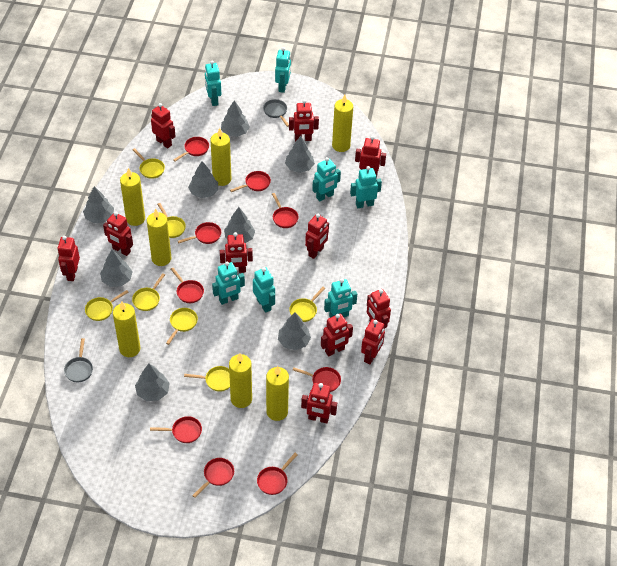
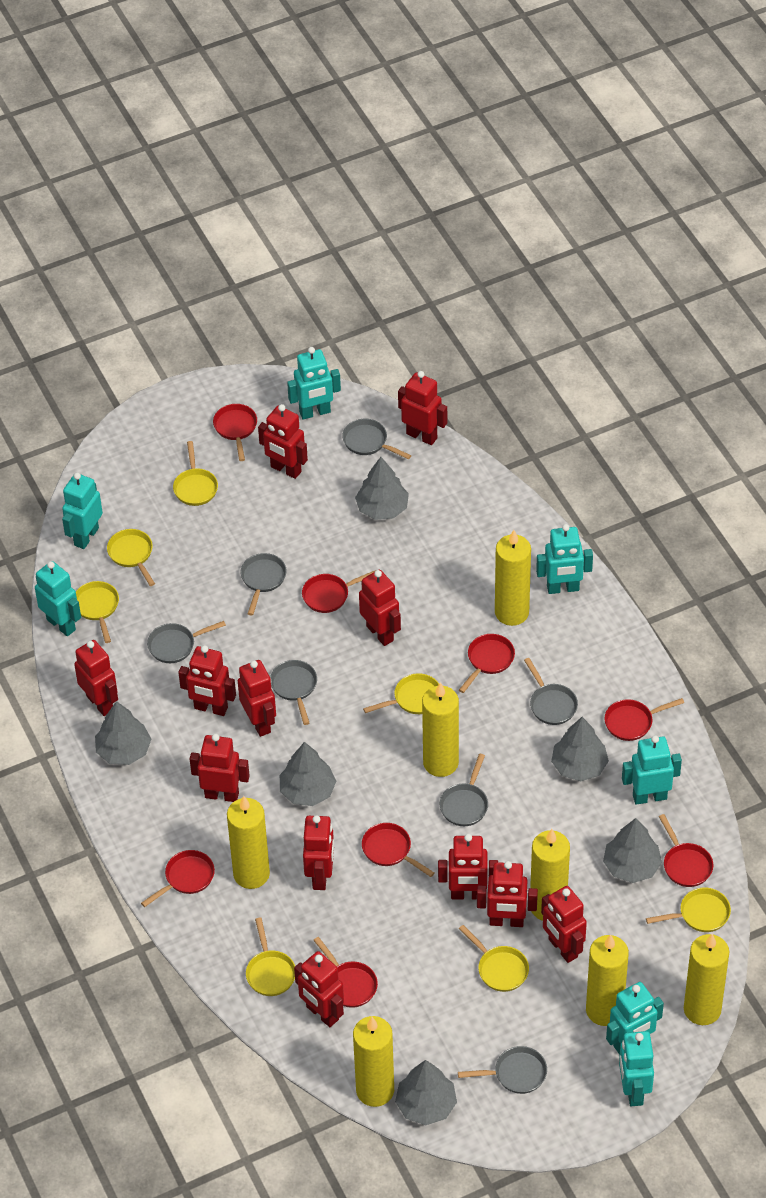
grey pan: [64,338,93,382] [263,99,289,127] = 2 -> [147,621,226,663] [241,553,287,616] [270,660,317,725] [342,419,411,460] [440,754,488,826] [458,1046,547,1094] [524,658,578,725] = 7
grey tree: [83,186,114,224] [100,250,133,287] [135,364,170,401] [188,161,218,198] [221,100,250,137] [224,207,255,243] [278,312,311,350] [285,136,315,173] = 8 -> [95,701,151,765] [280,742,336,806] [355,457,409,520] [395,1060,457,1125] [551,717,609,781] [603,818,662,883] = 6
red pan: [150,416,202,443] [171,268,204,303] [173,137,209,162] [178,222,221,244] [192,458,234,498] [230,171,271,192] [257,453,298,495] [272,193,299,228] [293,367,341,392] = 9 -> [141,850,215,907] [213,404,257,461] [302,570,376,613] [313,937,378,1008] [362,823,434,877] [459,634,515,693] [605,698,684,741] [659,814,713,887] = 8
red robot: [57,236,80,281] [103,212,133,256] [151,103,176,149] [220,232,253,273] [289,100,319,141] [301,383,337,423] [305,214,329,259] [321,314,353,357] [355,136,386,178] [361,319,385,364] [367,289,391,330] = 11 -> [74,640,118,716] [178,645,236,716] [190,734,250,802] [238,660,276,737] [258,404,308,479] [294,951,344,1027] [303,815,334,890] [359,570,401,646] [398,371,447,445] [438,834,498,899] [477,861,538,927] [541,886,587,963] = 12

